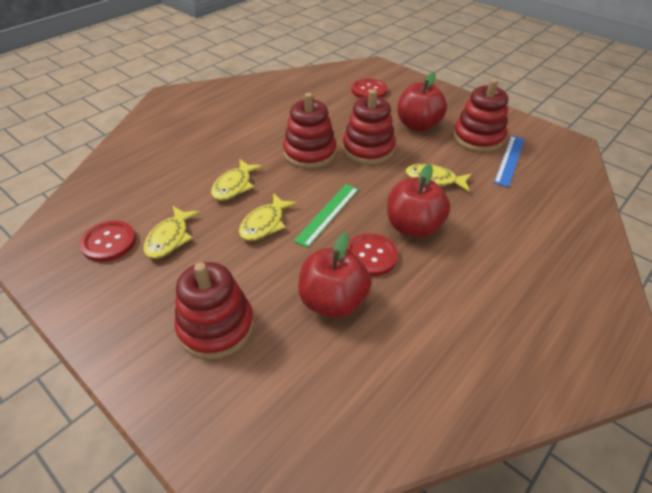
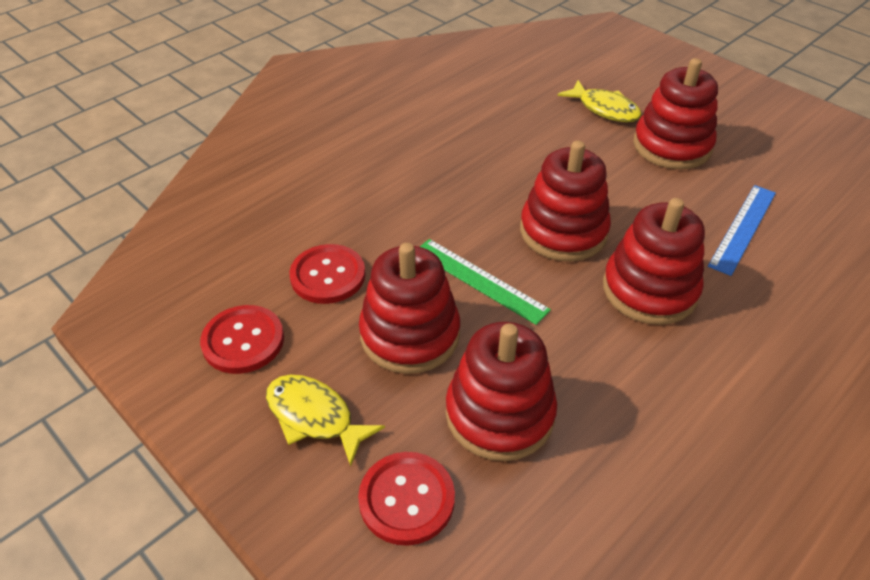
red apple: [298,233,371,318] [387,164,450,238] [397,72,447,131] = 3 -> none = 0
red stacking toy: [175,262,254,359] [283,93,336,169] [343,89,396,165] [453,79,508,152] = 4 -> [359,243,460,374] [446,322,557,461] [520,141,611,261] [603,198,705,325] [633,58,718,169] = 5
yellow fish: [143,206,200,259] [211,159,263,201] [239,193,297,241] [405,164,472,191] = 4 -> [266,375,385,466] [557,80,642,122] = 2

